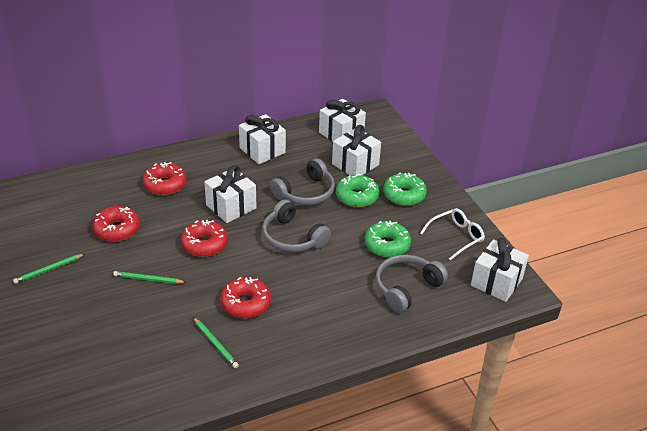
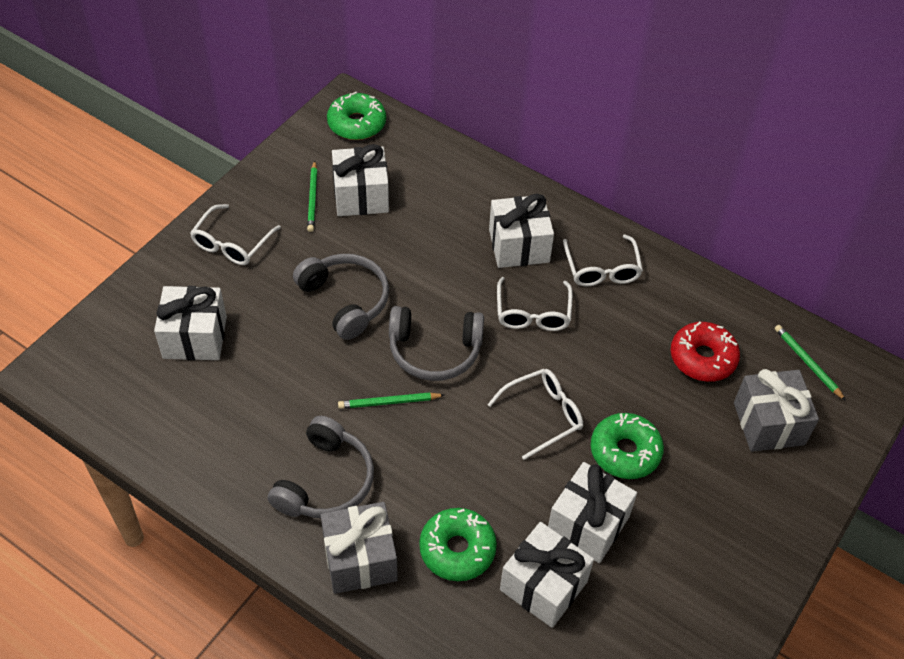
grey gift: none = 0 -> [321,502,398,594] [734,369,819,452] = 2
red donut: [92,206,140,242] [143,162,187,195] [180,220,228,257] [220,277,271,319] = 4 -> [671,322,740,382] = 1
white glasses: [420,208,485,260] = 1 -> [190,204,281,265] [487,369,583,460] [497,277,573,331] [563,234,643,286] = 4

